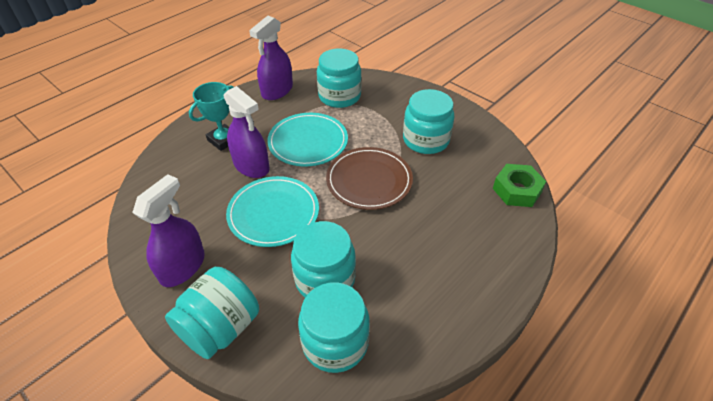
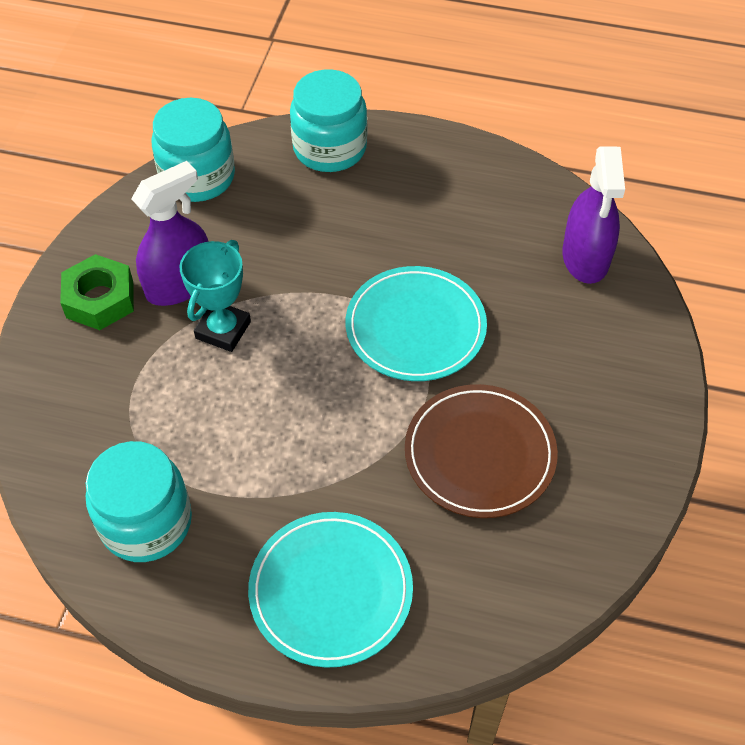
purple spray bottle: [132,174,205,287] [224,86,270,178] [249,16,293,100] = 3 -> [131,161,209,306] [562,146,625,284] = 2
turquoise jar: [165,267,259,359] [291,221,356,298] [298,282,370,373] [317,48,362,108] [403,89,454,154] = 5 -> [86,441,192,562] [151,98,235,202] [290,69,367,172] = 3

